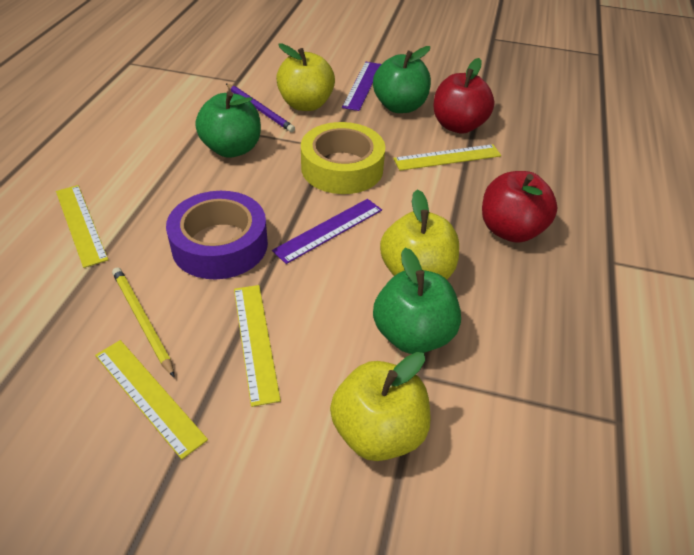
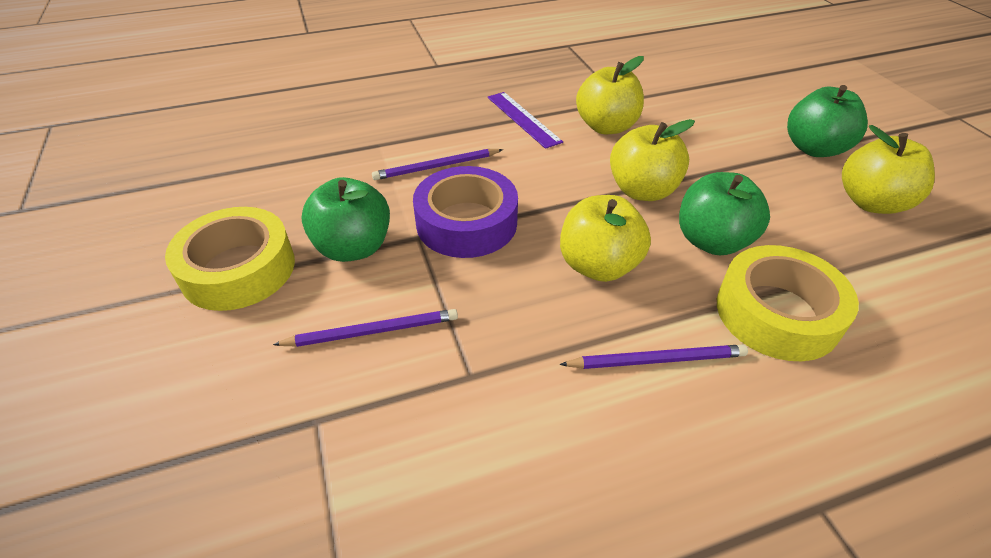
purple pencil: [226,84,295,132] = 1 -> [273,309,458,347] [372,149,503,180] [560,344,748,369] = 3
purple ruler: [272,199,382,264] [342,62,381,111] = 2 -> [488,92,563,149] = 1
red apple: [433,58,494,134] [482,171,558,243] = 2 -> none = 0
yellow apple: [276,44,335,111] [330,352,431,461] [380,189,459,280] = 3 -> [560,195,651,282] [576,56,644,134] [610,119,695,201] [842,125,935,214] = 4
yellow pencil: [112,267,175,378] = 1 -> none = 0
yellow ruler: [56,185,108,268] [95,340,208,459] [234,285,281,407] [393,144,501,171] = 4 -> none = 0
yellow tape: [301,122,385,194] = 1 -> [165,207,295,311] [717,245,859,361] = 2

